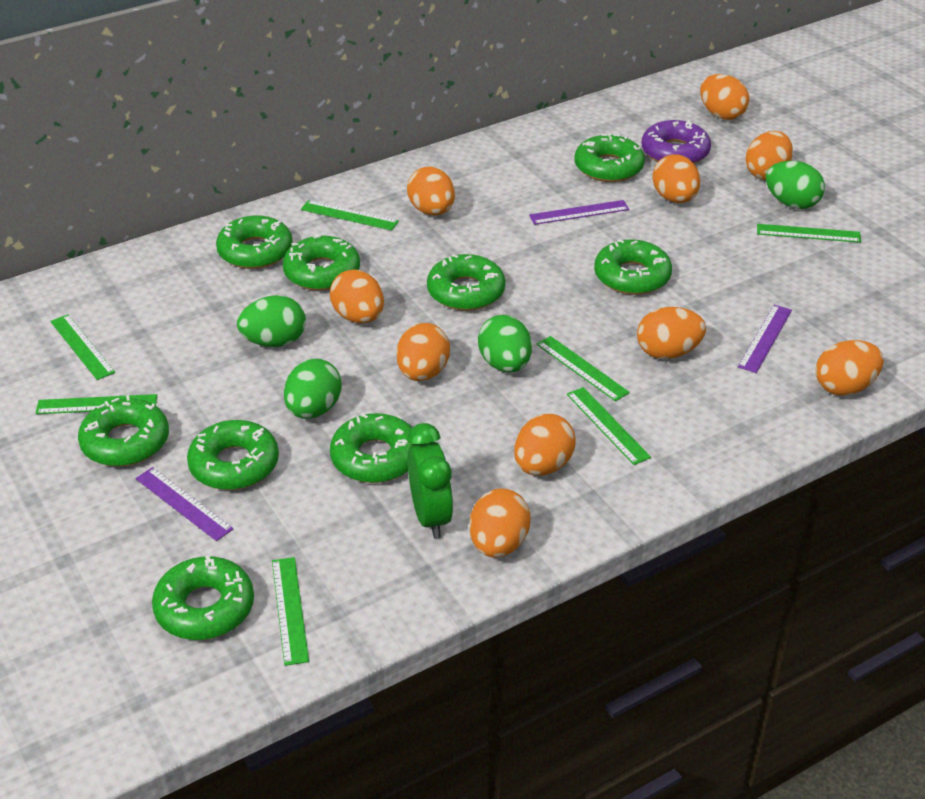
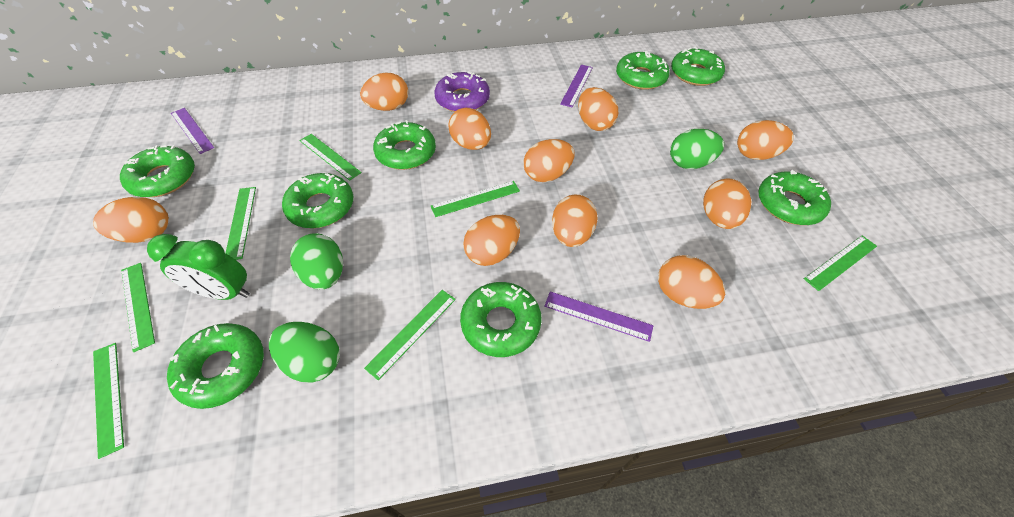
green donut: [78,395,169,466] [152,556,254,640] [187,420,279,490] [216,215,293,269] [283,234,360,291] [330,413,413,483] [427,254,506,311] [575,133,645,182] [594,239,672,295] = 9 -> [120,145,195,197] [167,323,264,409] [282,173,353,228] [373,120,436,170] [460,282,542,357] [616,51,670,90] [671,47,725,86] [758,170,831,225] = 8
green egg: [237,295,306,347] [284,359,342,419] [478,315,532,372] [766,161,825,209] = 4 -> [269,322,340,383] [290,233,343,290] [670,129,724,169] = 3

